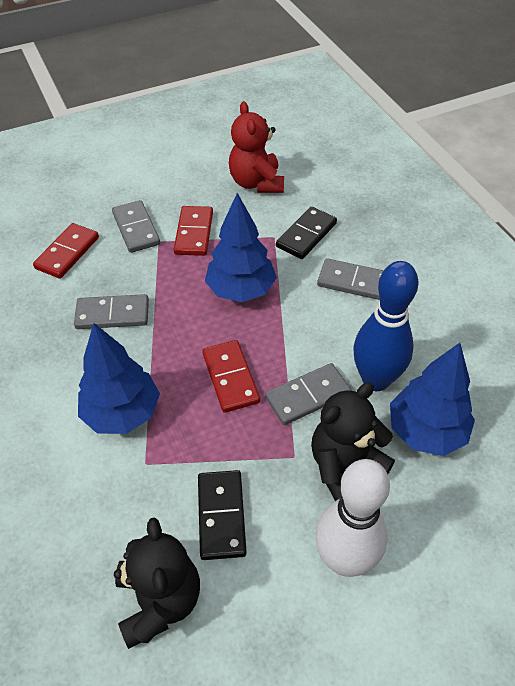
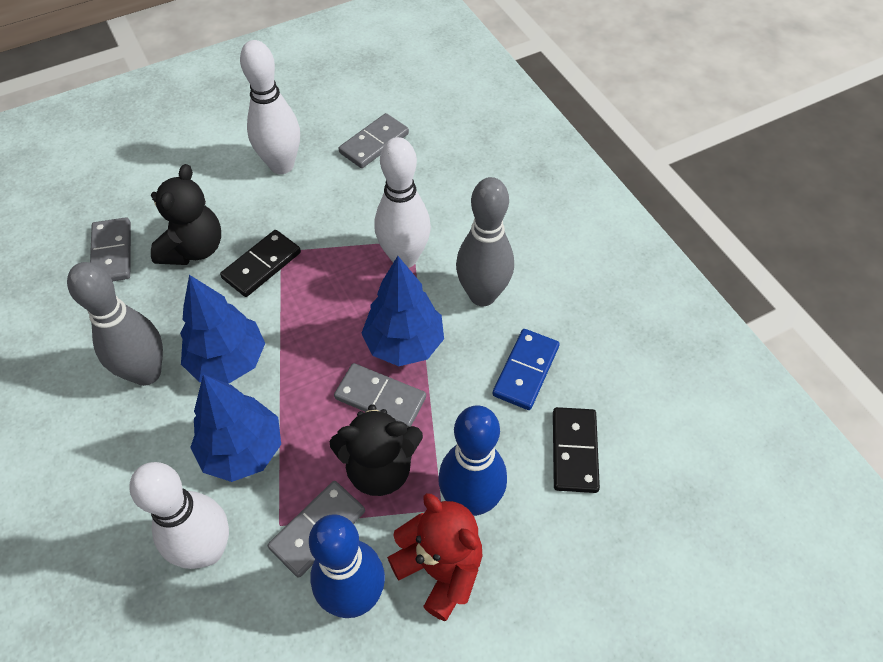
blue bowling pin: [353,261,418,391] = 1 -> [309,514,385,618] [438,405,507,516] = 2
blue domino: none = 0 -> [493,329,560,410] = 1
grey bowling pin: none = 0 -> [67,262,163,386] [456,177,514,306] = 2
red domino: [33,223,99,279] [174,206,213,256] [202,340,260,413] = 3 -> none = 0
white bowling pin: [315,459,390,577] = 1 -> [129,462,229,569] [240,40,300,174] [375,137,431,268] = 3

